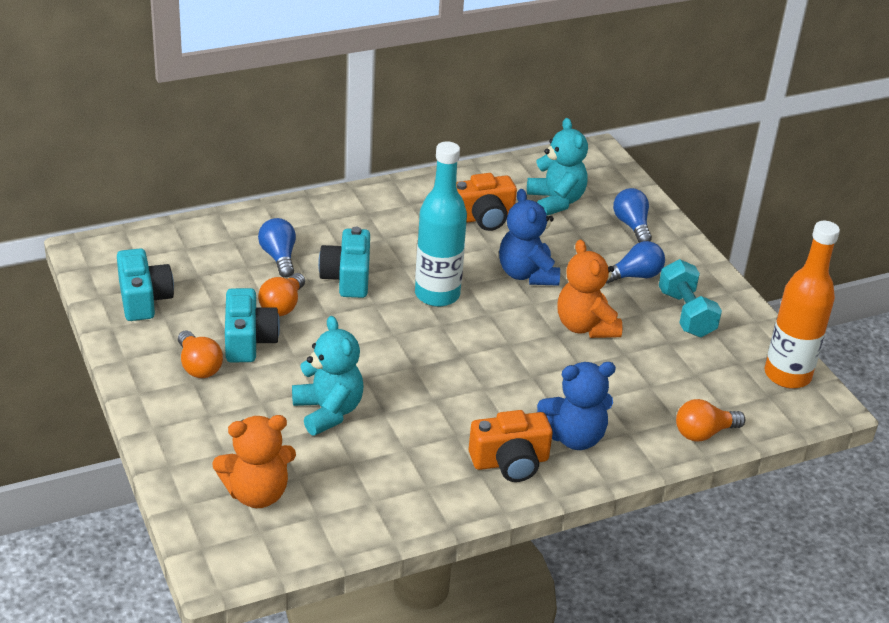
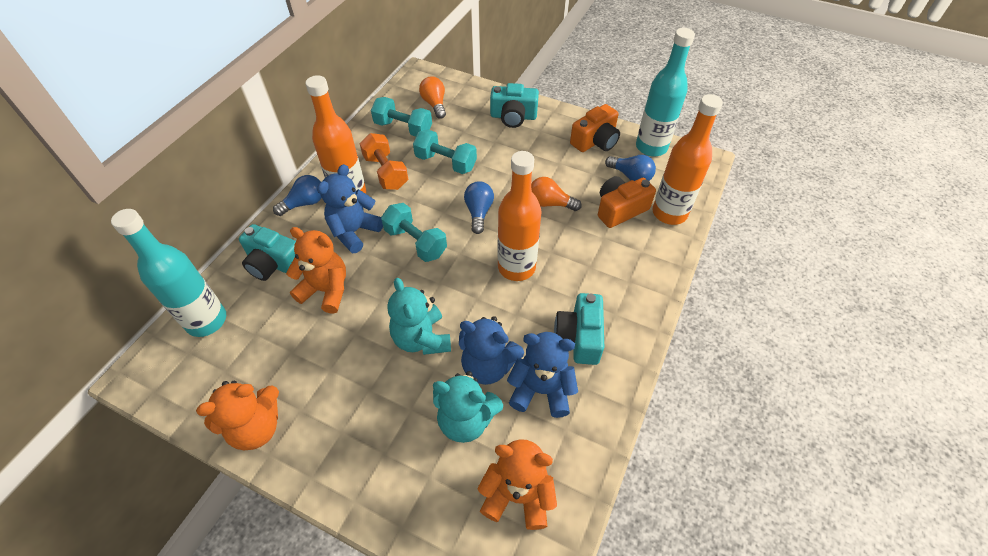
blue teddy bear: [499,189,560,286] [537,362,616,450] = 2 -> [317,164,383,253] [459,316,524,385] [507,332,578,418] = 3
orange bottle: [765,221,840,388] = 1 -> [305,75,366,194] [497,151,542,281] [652,94,723,225] = 3
orange dumbbell: none = 0 -> [360,133,408,190] = 1
orange light bulb: [178,331,223,378] [258,273,305,316] [676,399,745,441] = 3 -> [419,76,446,119] [531,177,582,211] = 2
orange teddy bear: [212,415,296,508] [558,239,623,338] = 2 -> [196,381,279,450] [286,227,346,314] [478,439,557,530] = 3
turquoise bottle: [415,141,467,307] = 1 -> [111,209,226,337] [636,28,695,157] = 2
turquoise dumbbell: [659,259,722,337] = 1 -> [371,97,432,137] [381,203,447,262] [413,130,477,174] = 3

